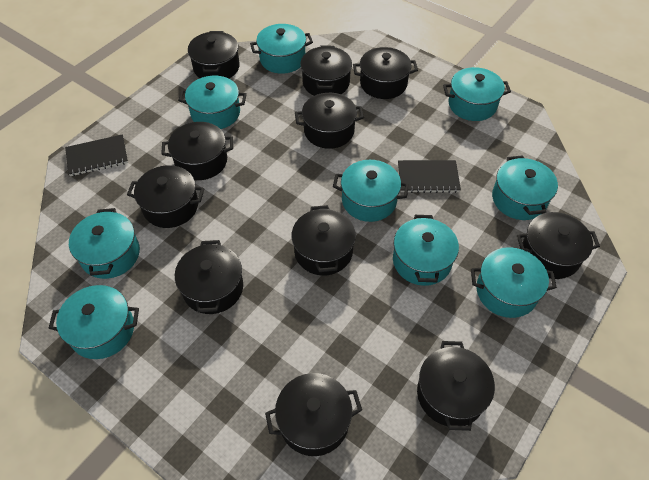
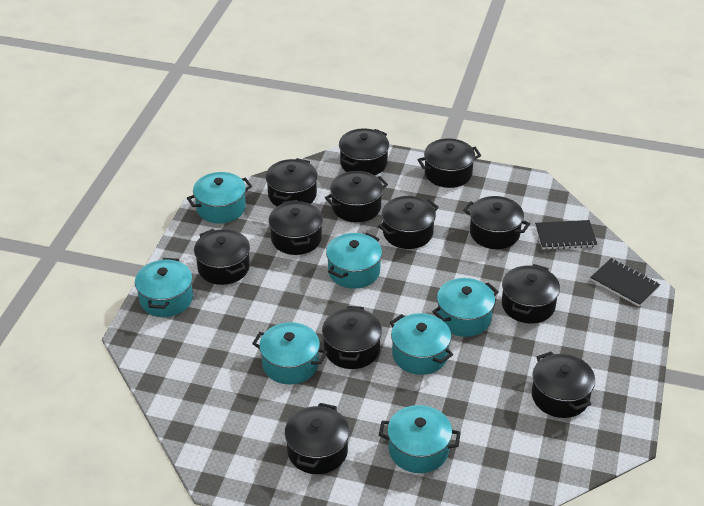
black pot: [127,165,204,228] [161,122,233,180] [175,240,243,314] [188,31,240,78] [265,373,362,456] [291,205,356,275] [295,93,364,149] [300,45,352,96] [353,47,418,99] [417,341,495,431] [517,212,600,279] = 11 -> [194,229,250,285] [266,158,318,206] [269,200,323,255] [285,403,350,474] [322,306,382,369] [325,171,388,222] [339,128,389,175] [378,196,439,249] [417,138,481,188] [463,196,530,249] [502,264,560,324] [532,351,595,418] = 12
turquoise pot: [48,285,139,359] [69,208,140,279] [178,76,247,129] [250,24,313,74] [333,160,409,222] [393,215,459,286] [443,67,511,121] [471,247,557,318] [492,155,558,220] = 9 -> [135,258,193,317] [187,172,252,224] [252,322,327,384] [326,233,382,289] [379,405,461,473] [390,313,453,375] [432,278,499,337] = 7

